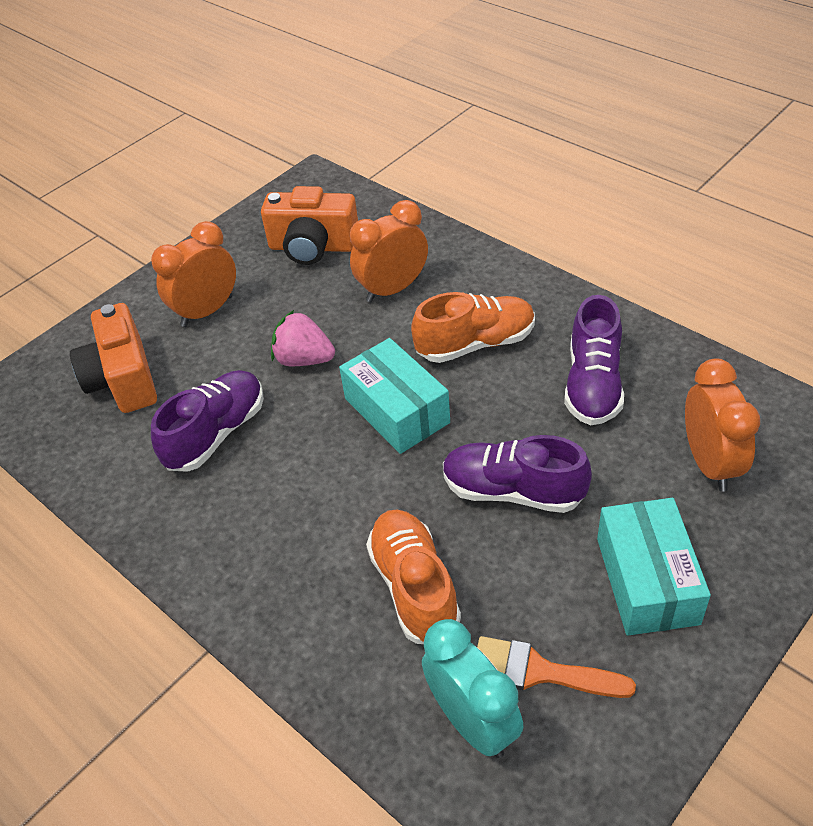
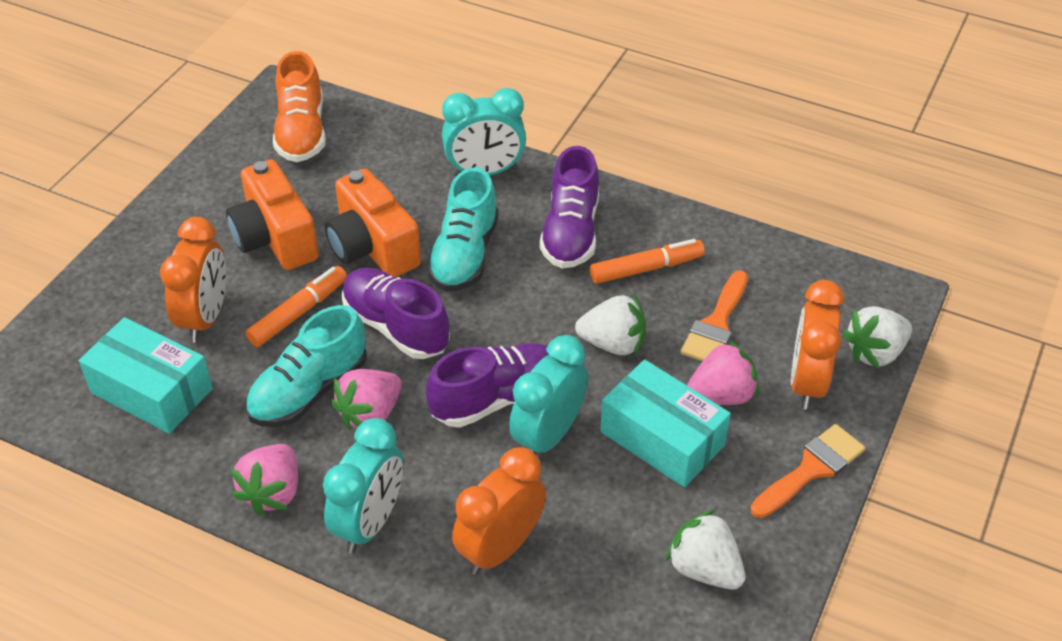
orange brush: [477,636,636,698] = 1 -> [681,271,748,362] [750,424,865,518] = 2
orange marker: none = 0 -> [245,266,347,347] [590,239,705,284] = 2
orange shoe: [366,509,461,644] [411,292,535,363] = 2 -> [273,51,326,162] = 1
pink strawberry: [271,310,335,366] = 1 -> [230,444,298,515] [331,369,402,430] [687,340,759,405] = 3
turquoise clock: [422,619,523,758] = 1 -> [323,418,403,553] [442,88,526,176] [509,335,588,454] = 3
turquoise shoe: none = 0 -> [245,305,367,427] [427,168,498,292] = 2
white strawberry: none = 0 -> [575,294,646,356] [666,510,745,589] [843,306,912,369] = 3

